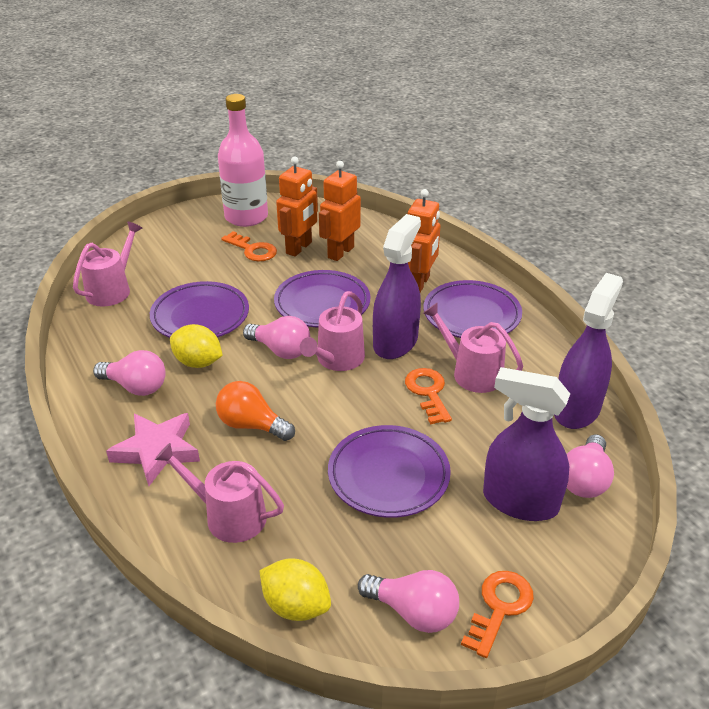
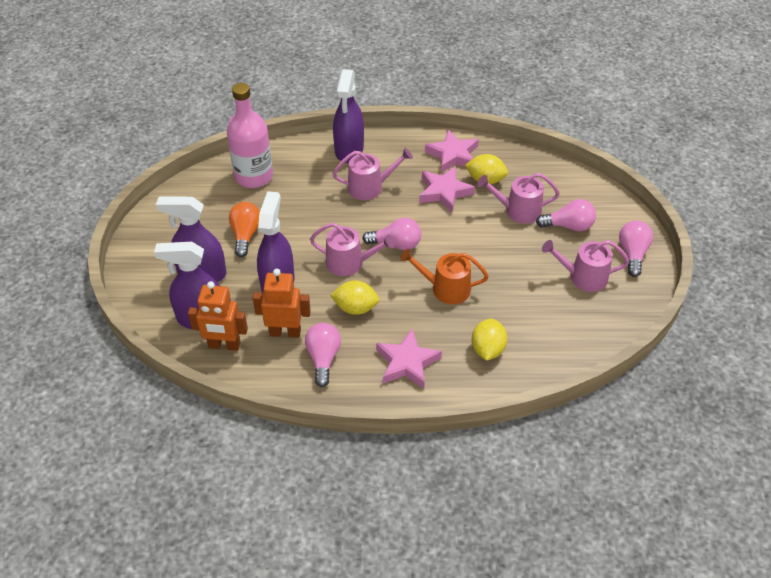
orange key: [221,231,277,261] [405,368,452,424] [461,571,534,658] = 3 -> none = 0
orange robot: [276,156,318,257] [319,161,361,261] [408,189,440,293] = 3 -> [188,281,248,351] [253,269,311,338] = 2
orange watering can: none = 0 -> [400,249,489,304] = 1
pink star: [106,413,200,486] = 1 -> [376,329,442,388] [419,166,475,213] [425,129,479,173] = 3
purple plate: [150,281,249,338] [274,270,370,327] [328,425,451,518] [424,280,522,338] = 4 -> none = 0
purple spray bottle: [373,214,421,359] [483,367,570,521] [554,273,623,429] = 3 -> [154,242,220,329] [156,197,226,282] [257,191,295,294] [333,69,364,163] = 4
yellow lemon: [170,324,223,368] [259,558,331,621] = 2 -> [330,280,379,315] [465,154,508,184] [472,318,507,361] = 3

